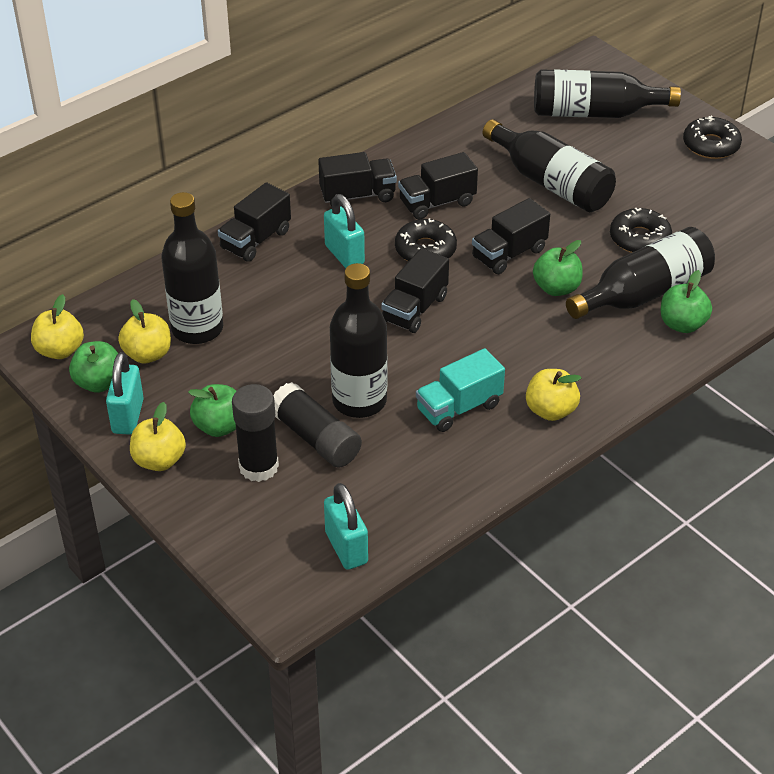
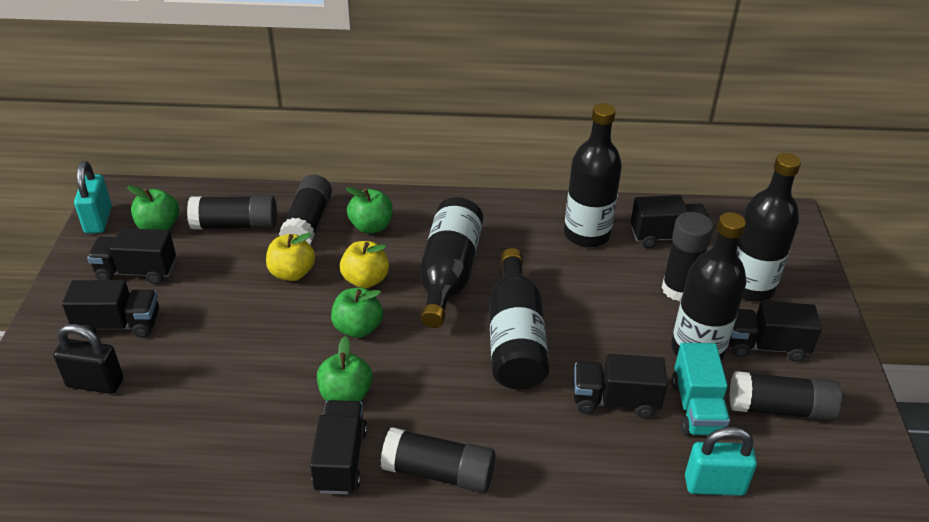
black donut: [395,218,457,262] [610,208,672,253] [683,116,742,159] = 3 -> none = 0
black glue stick: [232,384,279,482] [273,382,362,468] = 2 -> [187,195,277,230] [279,175,332,246] [381,427,495,493] [662,212,713,301] [729,371,842,421] = 5
black padlock: none = 0 -> [53,324,124,394] = 1
black truck: [218,182,291,262] [318,152,397,207] [381,248,449,333] [398,152,478,219] [472,198,550,274] = 5 -> [62,280,159,338] [87,228,176,284] [310,400,367,495] [574,354,667,418] [631,195,709,249] [729,301,822,362] = 6
turquoise padlock: [106,352,144,435] [324,194,365,268] [324,483,368,570] = 3 -> [74,161,112,233] [685,427,757,496] = 2
yellow apple: [31,294,84,359] [118,299,171,363] [130,402,186,471] [526,369,581,421] = 4 -> [266,233,315,281] [340,241,389,288] = 2

